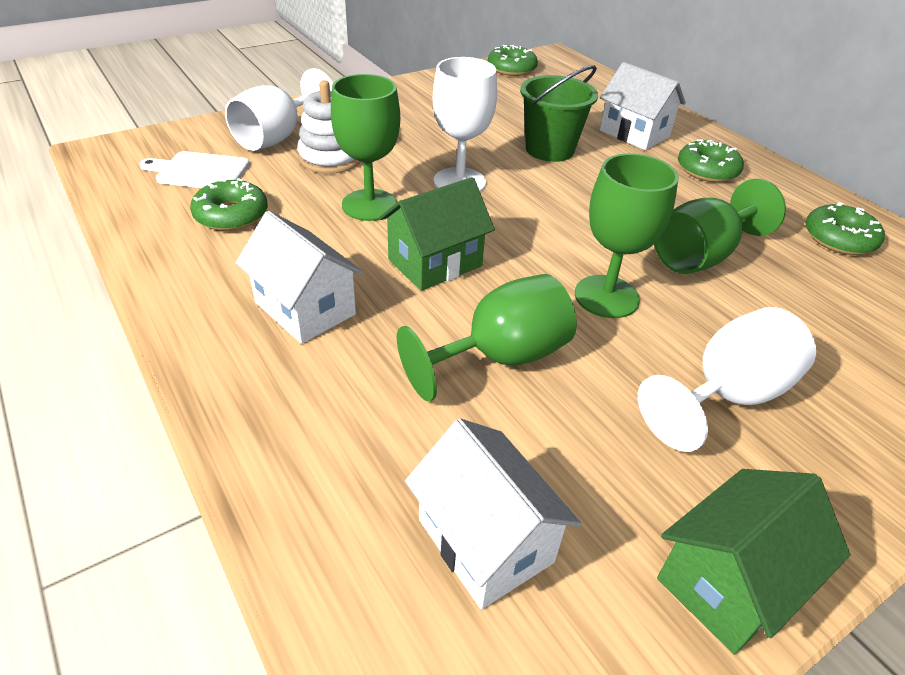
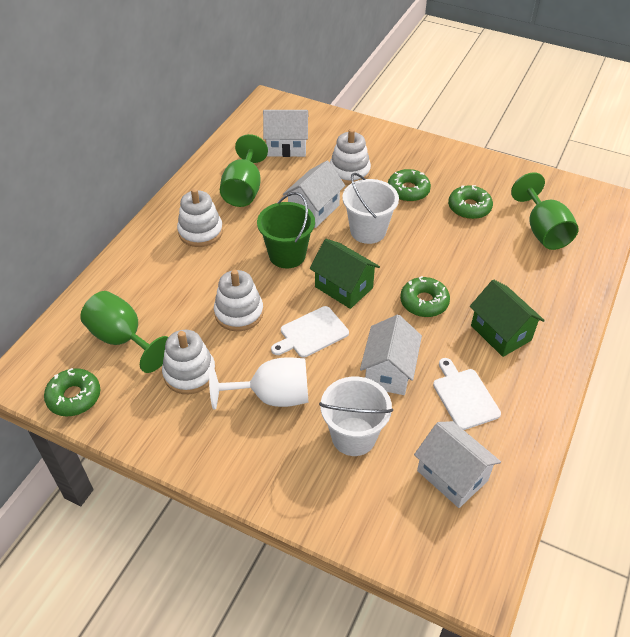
green goblet: [331,74,400,221] [397,274,577,402] [575,153,679,318] [654,179,786,274] = 4 -> [80,291,168,373] [220,134,268,207] [511,172,579,250] = 3
white bucket: none = 0 -> [319,377,393,456] [342,172,399,244] = 2
white cutting board: [140,151,250,188] = 1 -> [271,306,349,358] [433,358,501,430] = 2
white goblet: [225,68,333,151] [433,57,497,192] [638,307,816,452] = 3 -> [209,357,309,410] = 1
white house: [235,211,364,344] [405,418,581,609] [600,62,686,150] = 3 -> [263,110,308,157] [283,161,345,228] [360,315,422,395] [414,421,501,508] = 4
white stacking toy: [297,80,361,174] = 1 -> [162,330,216,394] [177,188,223,247] [214,270,264,331] [330,129,371,185] = 4

